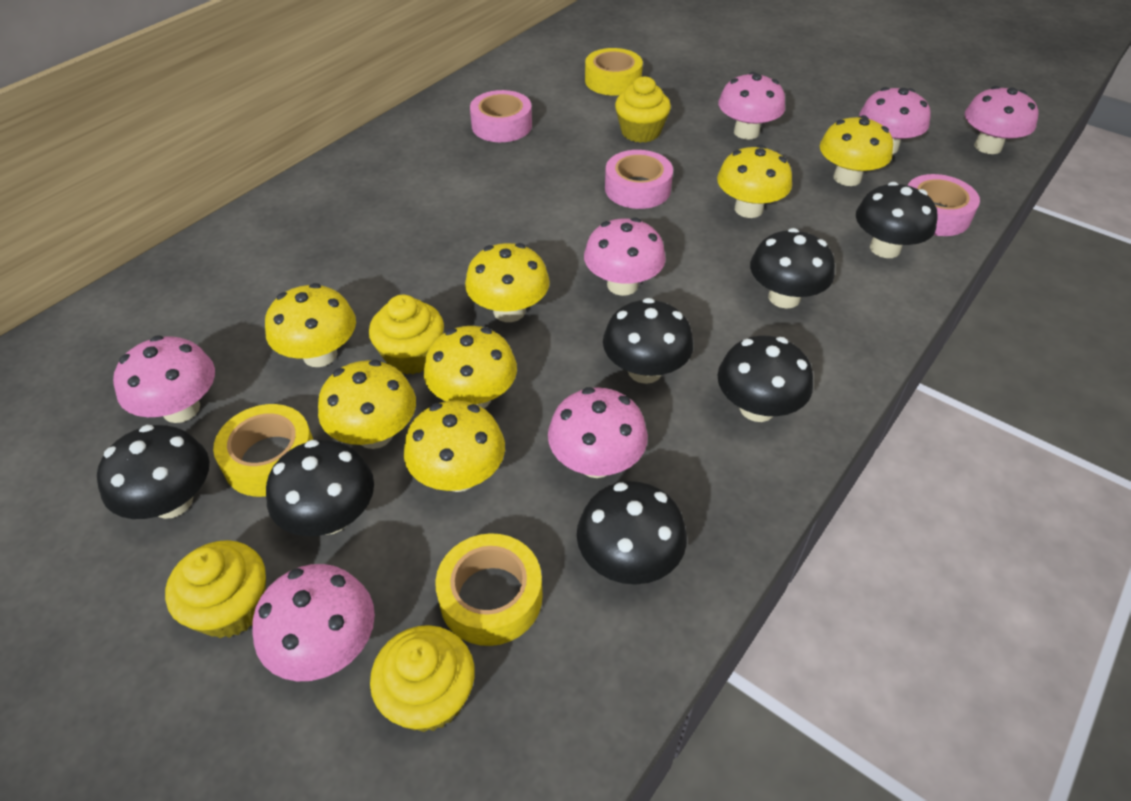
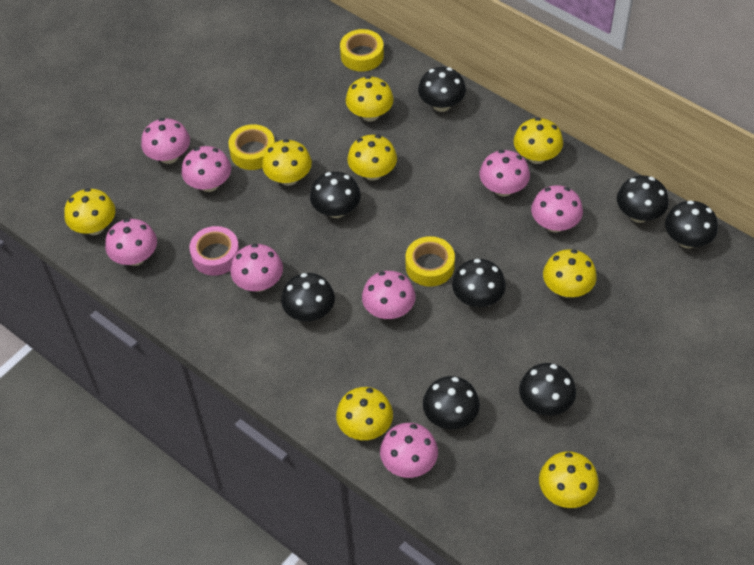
black mushroom: [97,425,209,519] [266,440,374,536] [577,481,687,585] [603,298,693,384] [717,336,813,422] [750,228,835,309] [856,182,937,258] = 7 -> [281,273,335,321] [310,172,361,218] [418,67,466,112] [423,376,480,429] [452,259,506,307] [519,363,576,416] [617,176,668,223] [665,200,718,248] = 8
pink mushroom: [113,335,215,423] [252,564,375,681] [548,387,648,478] [584,217,666,296] [718,72,785,140] [859,87,931,154] [965,86,1038,154] = 7 -> [105,219,157,266] [141,118,190,164] [181,146,231,192] [230,244,283,292] [362,271,415,319] [380,423,438,478] [480,150,530,197] [531,185,583,233] = 8
pink tape: [470,90,532,142] [605,150,673,209] [908,174,980,236] = 3 -> [189,226,240,276] = 1
yellow cupcake: [165,540,266,638] [369,295,444,375] [370,625,475,732] [615,76,671,143] = 4 -> none = 0
yellow mushroom: [265,283,356,367] [318,360,416,449] [404,400,505,492] [424,326,517,408] [465,243,550,322] [717,145,792,218] [820,115,893,186] = 7 -> [64,188,115,235] [262,139,312,186] [336,387,393,440] [346,76,394,122] [347,135,397,181] [514,117,563,164] [539,451,599,508] [543,249,597,298] = 8

